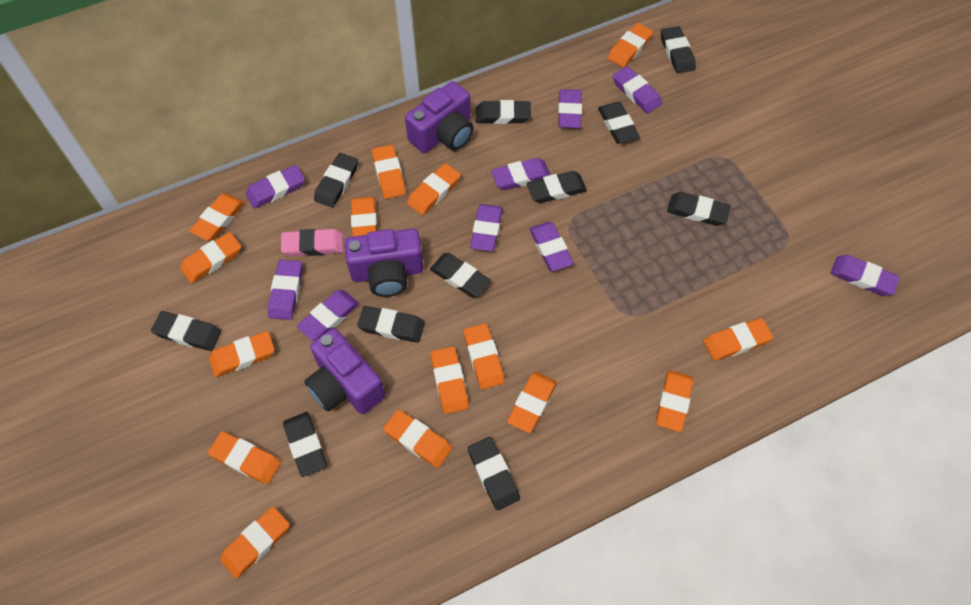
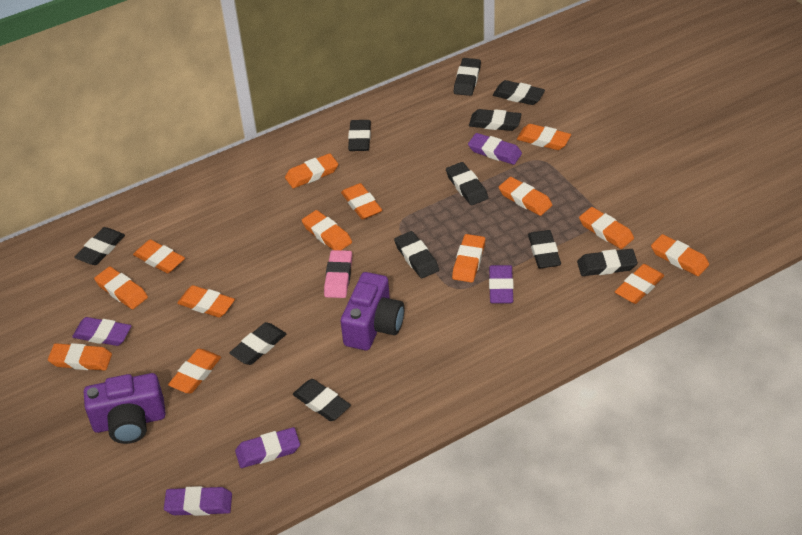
orange eraser: [180,232,241,283] [190,194,245,241] [208,431,281,484] [209,331,275,377] [220,506,290,579] [351,197,377,237] [372,145,406,199] [383,409,452,468] [407,163,461,215] [430,346,469,414] [464,324,505,390] [507,372,557,433] [608,23,653,68] [656,370,694,432] [704,318,773,361] = 15 -> [48,343,112,371] [94,267,148,309] [133,239,185,273] [168,349,221,394] [177,285,235,318] [285,153,338,188] [302,210,352,250] [341,183,382,220] [452,234,485,283] [499,177,552,216] [517,124,571,150] [579,207,634,249] [615,264,664,304] [651,234,709,276] = 14
purple camera: [304,328,385,414] [344,228,424,297] [405,81,474,153] = 3 -> [84,373,166,444] [341,272,404,350] = 2
purple eraser: [246,165,305,209] [268,260,303,320] [297,290,359,341] [470,204,503,252] [491,158,551,190] [529,222,574,271] [558,89,582,128] [613,66,662,113] [830,255,900,296] = 9 -> [72,317,131,346] [164,486,232,516] [235,427,300,468] [468,133,522,165] [489,265,514,304] = 5

